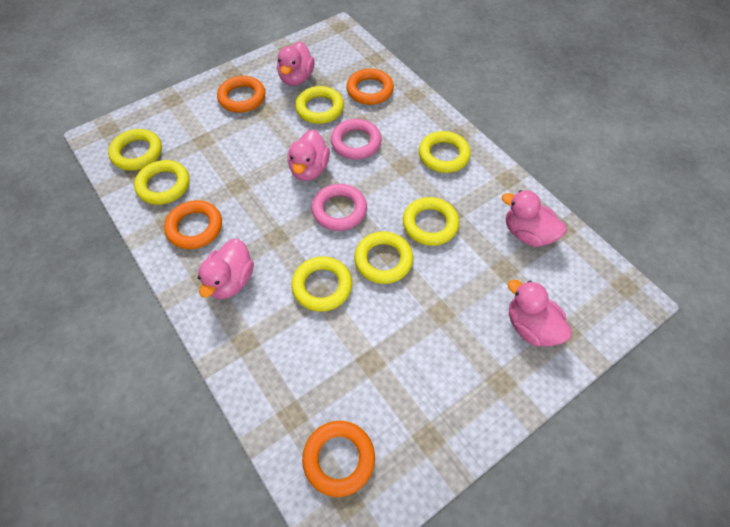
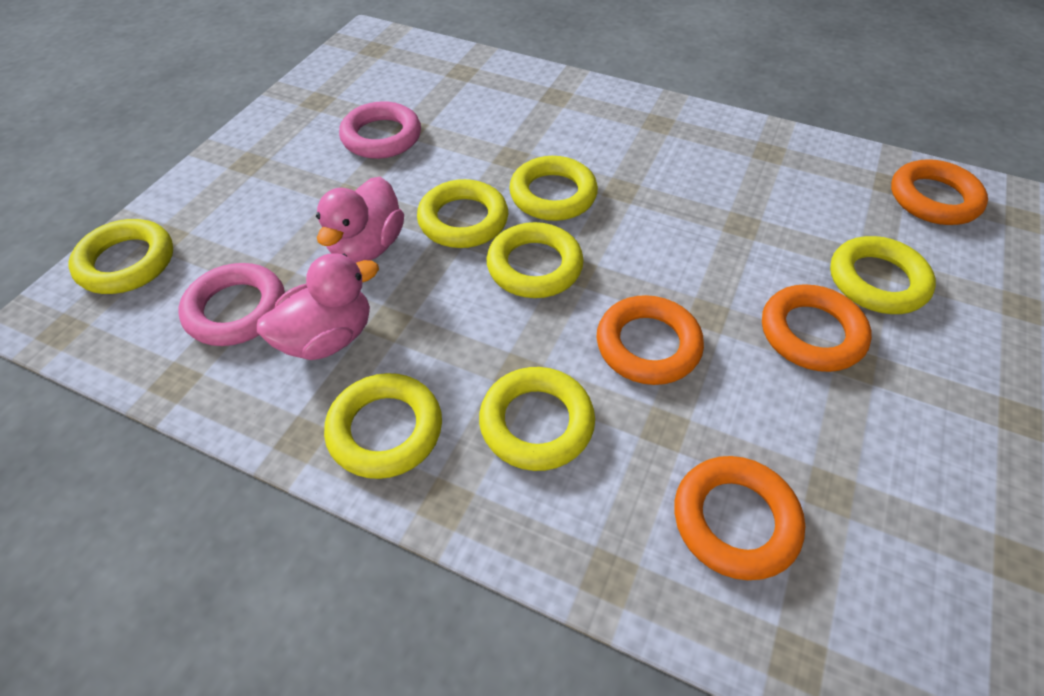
pink duck: [198,239,254,299] [277,41,315,86] [287,129,330,181] [502,190,566,247] [508,280,572,346] = 5 -> [257,253,379,360] [316,177,404,263] = 2

